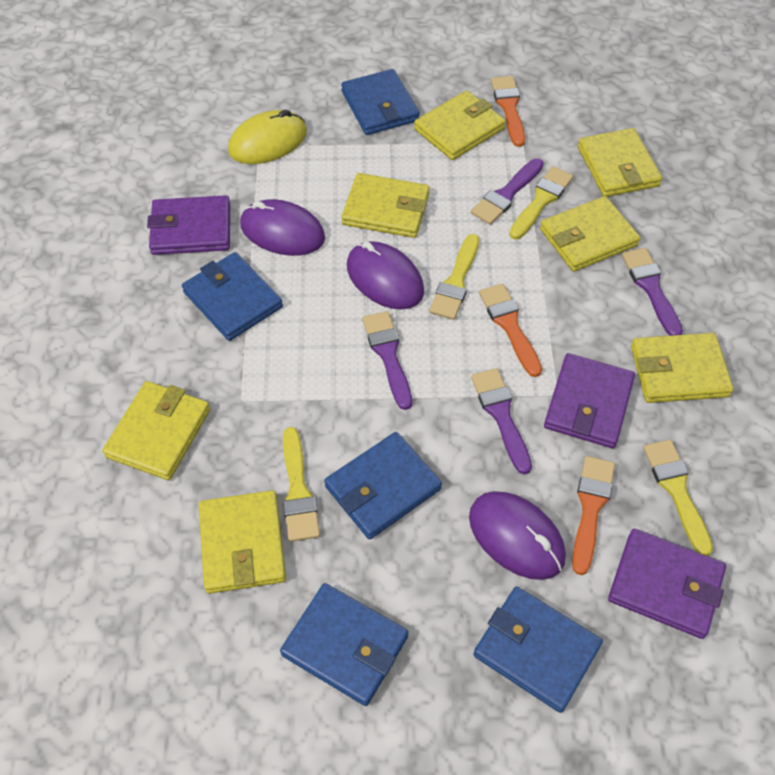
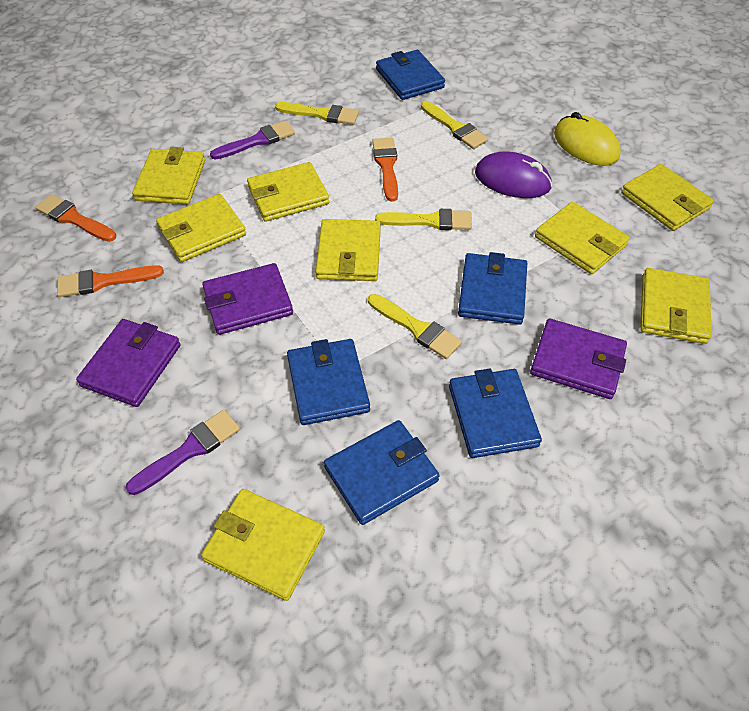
purple brush: [362,311,412,410] [471,158,544,225] [471,368,532,474] [622,248,683,336] = 4 -> [126,410,240,495] [210,121,295,159] = 2
purple mouse: [240,199,325,256] [347,241,424,310] [469,491,566,580] = 3 -> [475,151,552,198] = 1
yellow wallet: [102,381,210,480] [199,490,286,594] [341,173,430,238] [414,90,506,160] [540,196,640,272] [578,128,662,197] [631,333,734,403] = 7 -> [132,147,205,204] [156,194,246,262] [201,489,325,601] [247,162,329,222] [315,219,381,281] [535,202,630,274] [621,164,714,231] [640,268,712,344] = 8

